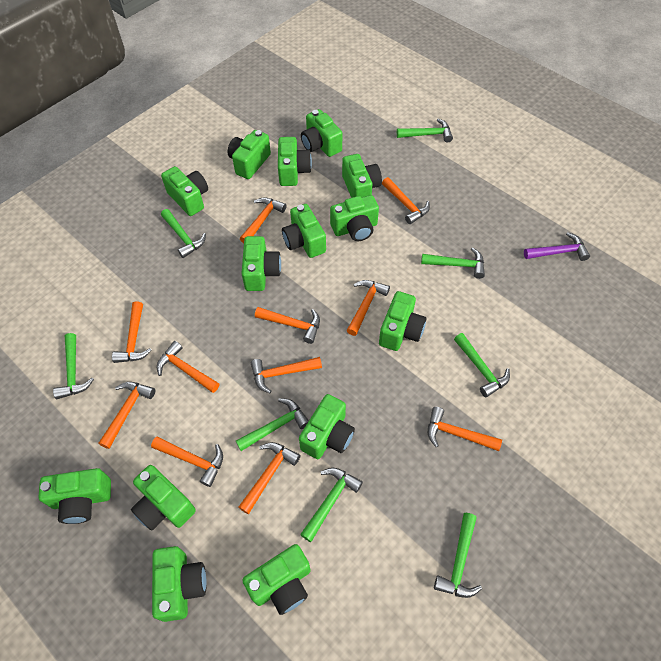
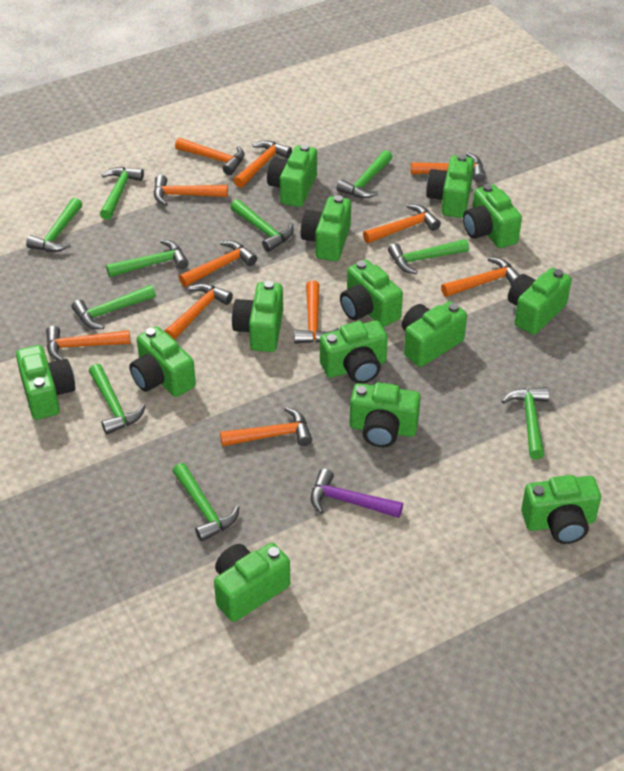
green hammer: [53,333,94,399] [161,209,206,258] [236,398,309,451] [300,468,363,542] [397,119,453,142] [421,247,485,279] [434,513,482,598] [454,333,510,397] = 8 -> [26,198,82,252] [72,285,156,329] [89,364,146,435] [100,167,144,220] [106,240,189,277] [173,463,240,542] [230,199,294,252] [336,150,392,198] [388,239,469,274] [502,387,549,459] = 10

